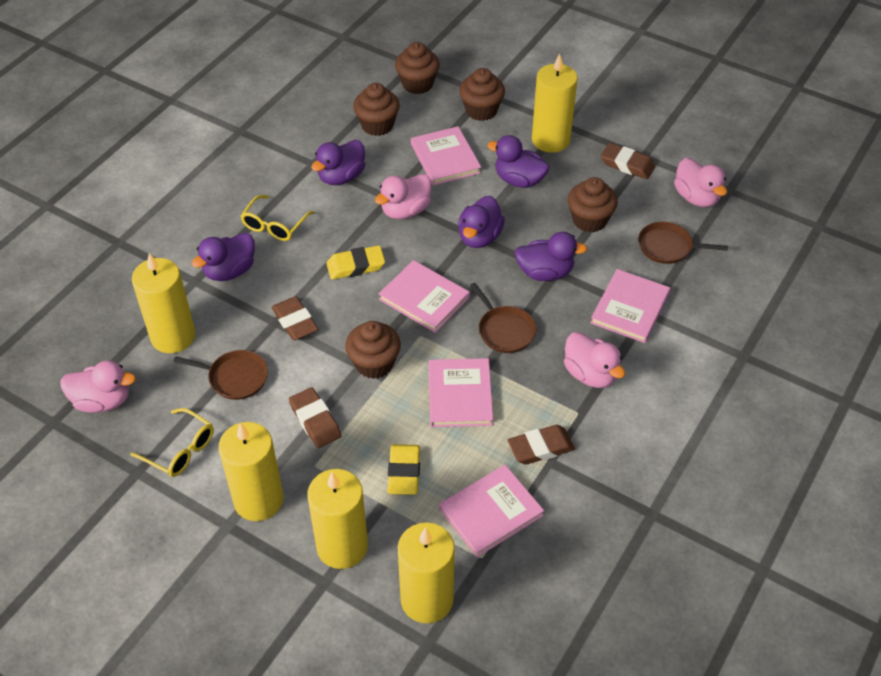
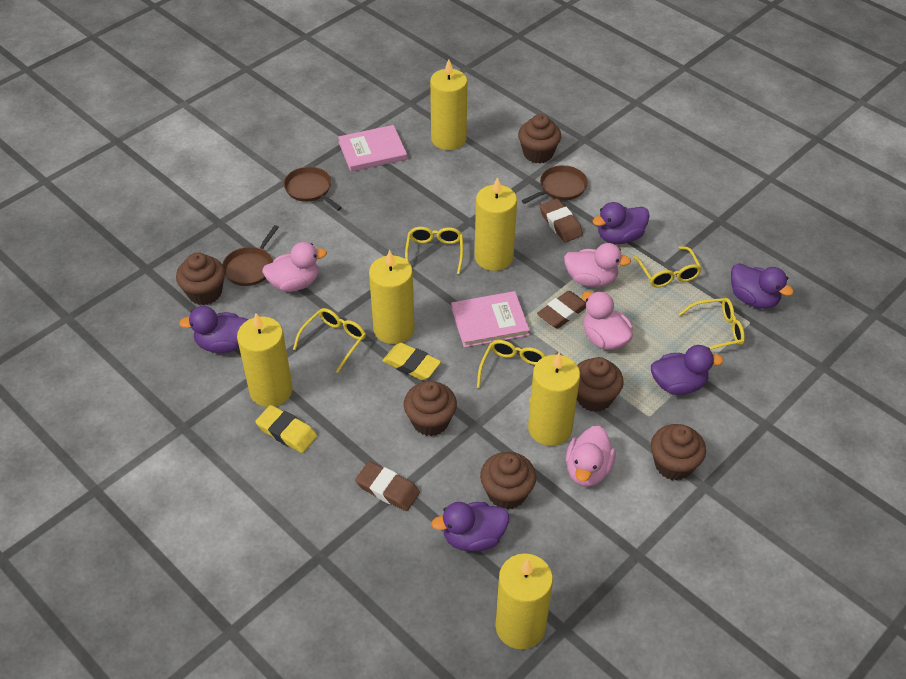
brown cupcake: [345,321,401,379] [353,83,400,136] [395,42,440,94] [459,68,505,121] [568,177,618,233] = 5 -> [176,252,225,305] [404,381,457,436] [480,452,536,510] [518,114,561,163] [577,357,624,412] [651,424,706,481] = 6
brown eraser: [272,296,318,340] [289,387,342,448] [508,425,575,465] [601,143,655,179] = 4 -> [355,461,420,511] [537,291,586,329] [540,199,583,242] = 3
pink book: [379,260,470,333] [411,126,481,185] [429,358,493,427] [439,465,544,557] [590,269,670,343] = 5 -> [338,125,407,172] [451,291,530,348] = 2
yellow candle: [132,253,195,353] [219,422,283,521] [308,469,368,569] [397,522,455,623] [532,53,578,153] = 5 -> [237,313,293,407] [369,250,415,344] [430,59,467,150] [475,177,517,271] [495,553,553,649] [528,352,580,446] = 6
yellow glasses: [130,408,214,477] [241,195,314,241] = 2 -> [293,308,366,373] [405,227,463,274] [477,340,545,401] [633,246,702,287] [679,298,745,350] = 5

